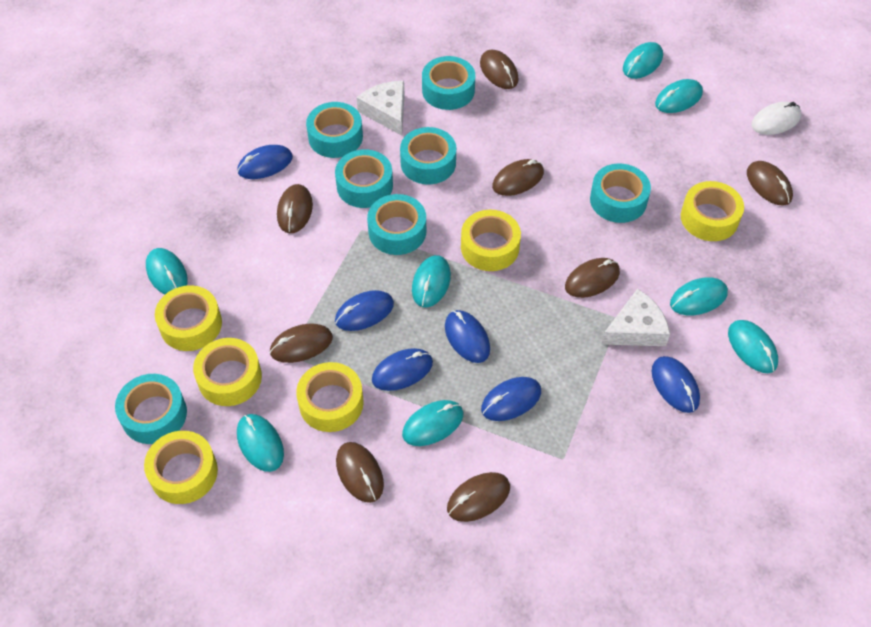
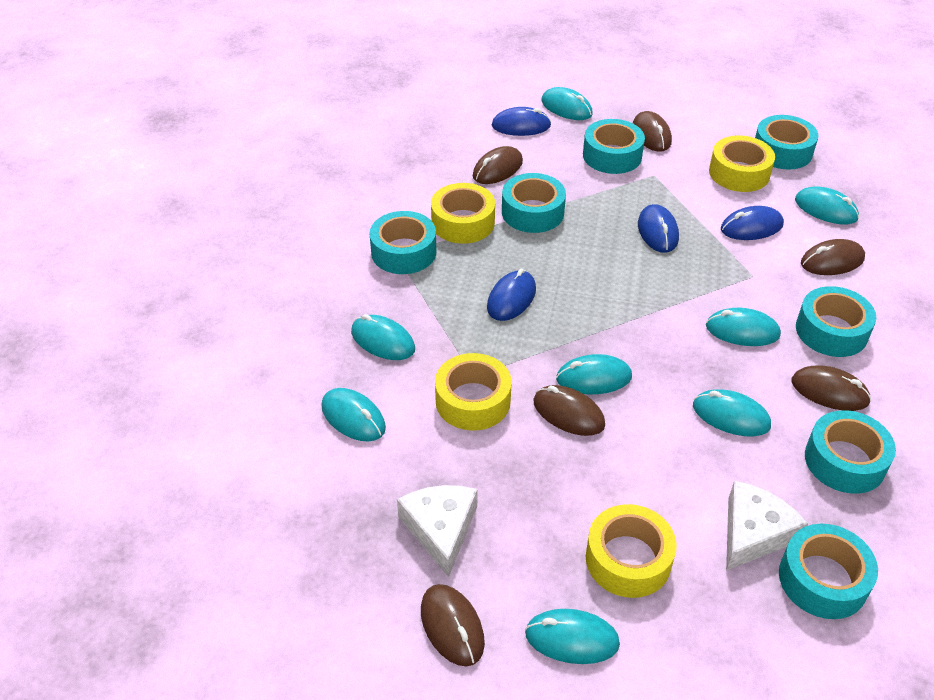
blue mouse: [237,145,293,179] [335,290,394,331] [372,348,433,391] [445,310,490,363] [481,377,541,421] [652,356,700,413] = 6 -> [487,269,536,321] [492,107,551,136] [638,204,679,253] [721,206,784,240] = 4
brown mouse: [270,324,333,363] [277,184,313,233] [336,442,384,503] [447,472,510,522] [480,50,519,89] [492,159,544,196] [565,258,620,298] [747,161,793,205] = 8 -> [421,584,485,667] [473,146,523,184] [533,385,605,436] [633,111,672,152] [792,366,871,411] [801,239,865,275] = 6
white mouse: [751,102,801,135] = 1 -> none = 0
yellow tape: [144,431,218,504] [155,285,222,351] [193,338,262,406] [296,362,364,432] [461,210,521,271] [681,181,744,241] = 6 -> [431,183,495,244] [435,353,512,431] [586,504,677,598] [709,135,775,192] = 4

